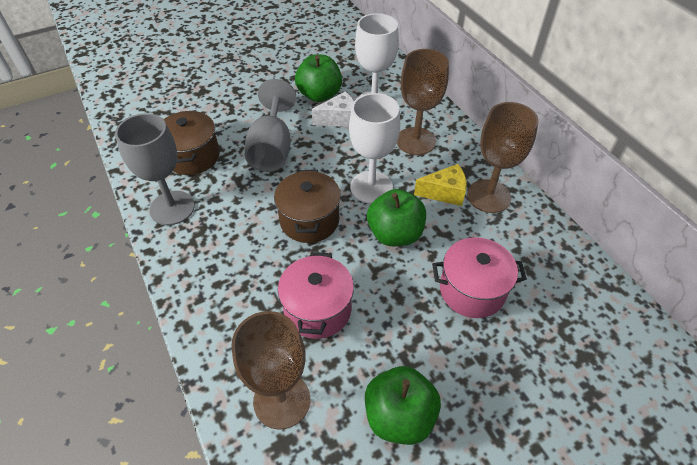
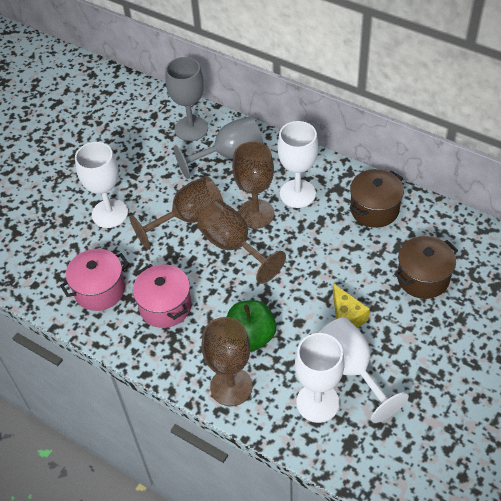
brown goblet: [232,311,310,430] [397,49,449,155] [467,102,539,213] = 3 -> [129,176,223,249] [197,201,286,284] [202,317,253,406] [232,141,274,229] = 4
green apple: [295,54,342,102] [365,366,441,445] [367,189,426,246] = 3 -> [227,300,276,351] = 1
white cheese: [312,91,354,127] = 1 -> none = 0
white goblet: [349,93,400,203] [355,13,399,98] = 2 -> [75,142,128,228] [277,121,318,208] [295,333,345,423] [319,317,409,423] = 4

